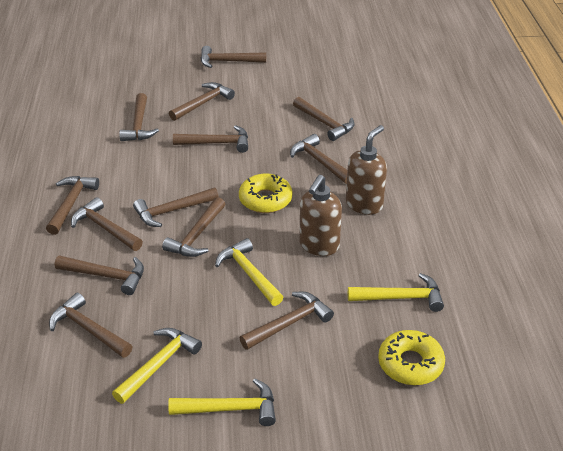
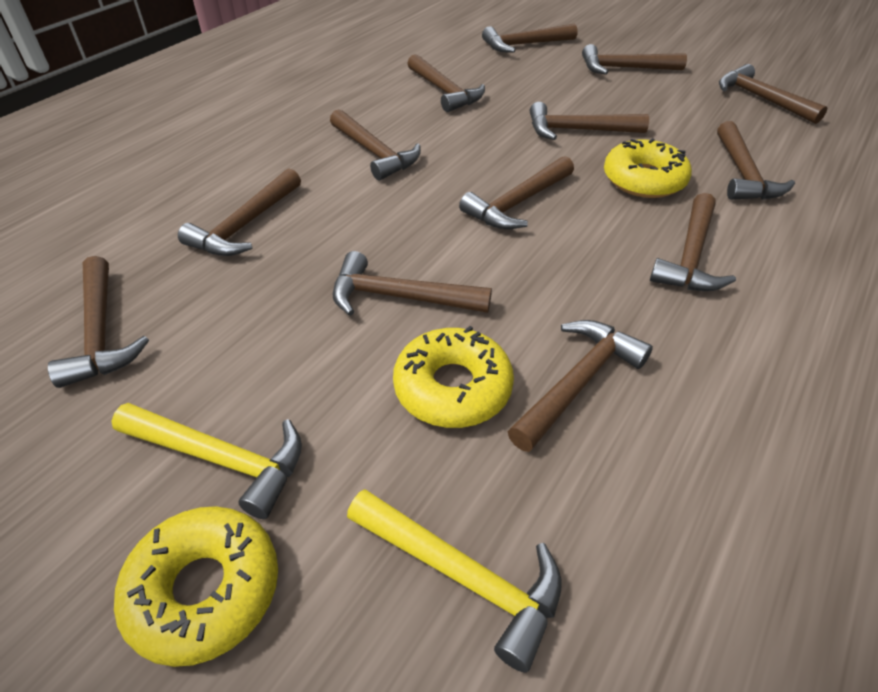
brown soap dispenser: [299,175,342,256] [346,125,387,215] = 2 -> none = 0
yellow donut: [239,174,292,213] [378,330,445,385] = 2 -> [114,506,278,667] [393,326,514,428] [604,138,692,198] = 3
yellow hammer: [112,328,202,404] [168,379,276,426] [215,238,283,306] [348,273,444,312] = 4 -> [111,403,302,519] [347,489,562,673] = 2

